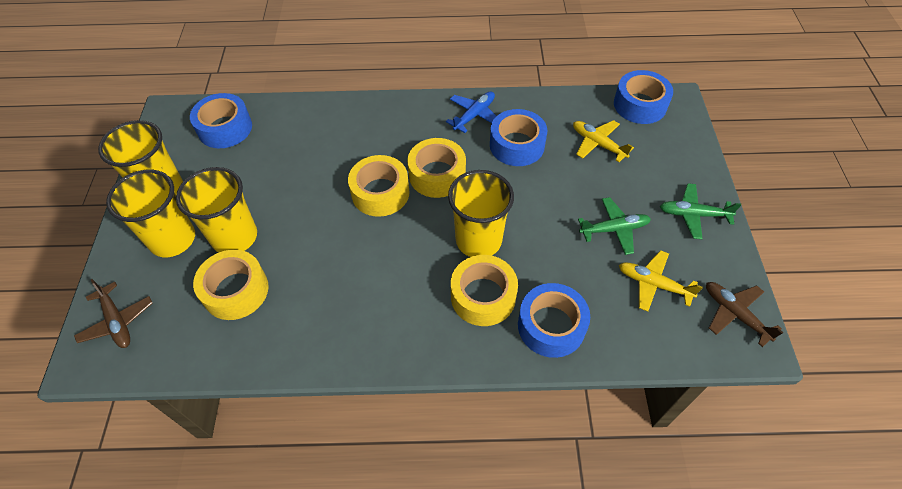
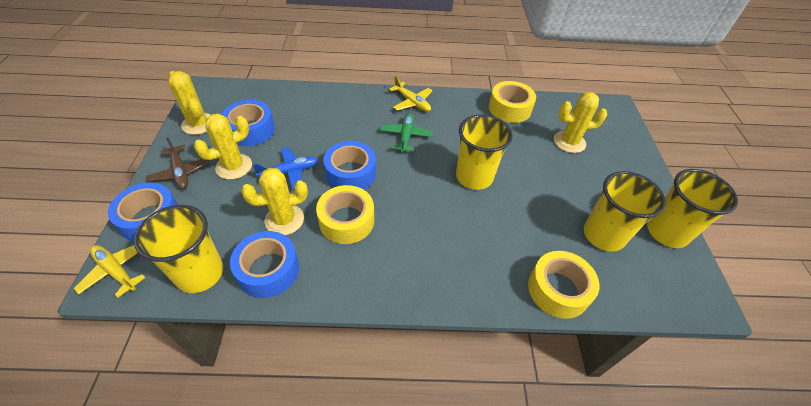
brown plane: [74,279,152,348] [706,282,783,347] = 2 -> [146,138,210,189] = 1
green plane: [578,197,651,255] [660,183,741,239] = 2 -> [380,113,433,152] = 1
yellow cactus: none = 0 -> [169,71,211,135] [194,114,252,179] [241,168,308,235] [554,92,607,153] = 4
yellow tape: [193,250,269,320] [348,155,410,217] [407,138,466,198] [451,255,518,326] = 4 -> [316,185,374,244] [489,81,536,123] [528,251,599,319] = 3

